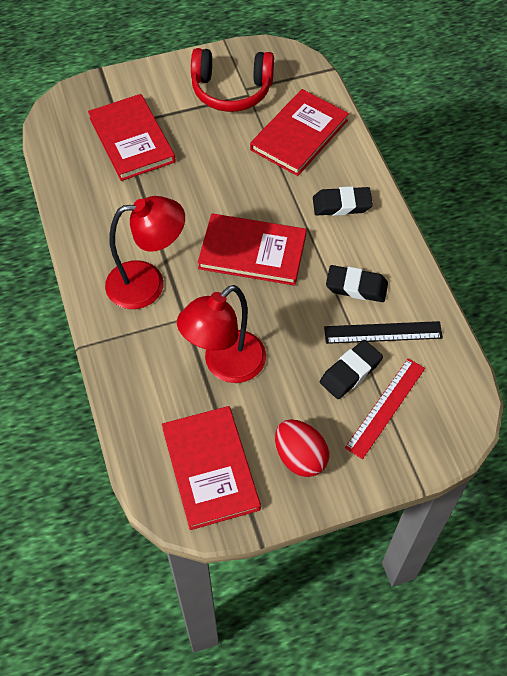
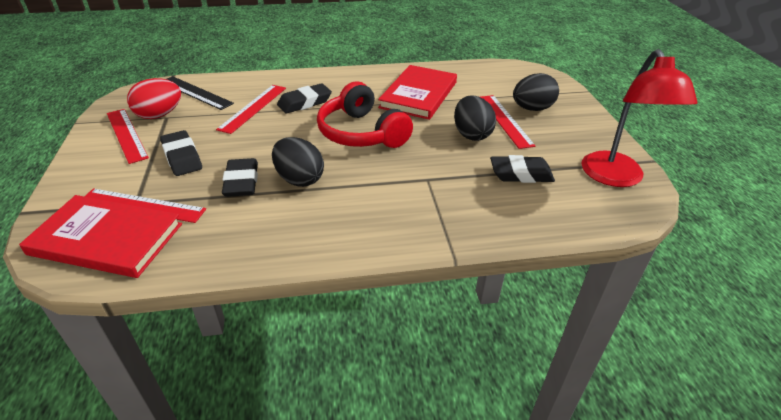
black egg: none = 0 -> [272,137,324,187] [454,96,496,141] [513,73,559,111] = 3
black eraser: [313,186,373,216] [320,340,383,399] [326,265,388,302] = 3 -> [160,130,202,176] [222,158,258,197] [277,83,332,114] [490,155,555,183] = 4
red book: [88,94,176,181] [162,406,261,530] [198,214,307,286] [250,89,349,176] = 4 -> [19,195,182,278] [378,65,457,120] = 2
red lamp: [105,196,185,309] [177,285,266,383] = 2 -> [581,49,697,187] = 1
red ruler: [345,358,425,459] = 1 -> [84,188,206,223] [107,109,149,164] [216,85,286,134] [481,95,535,149] = 4

